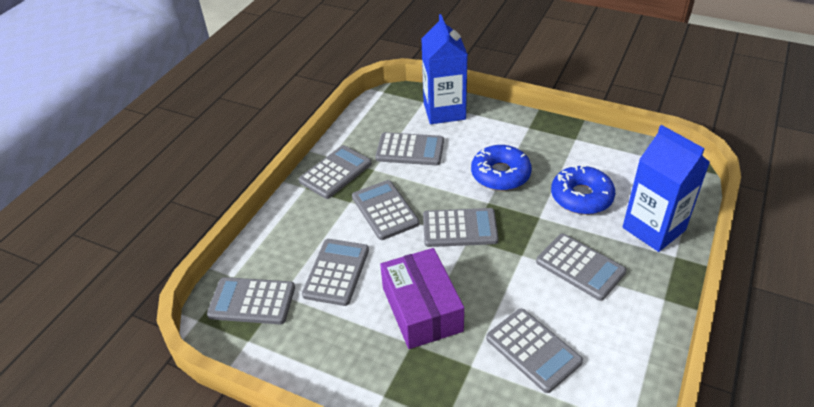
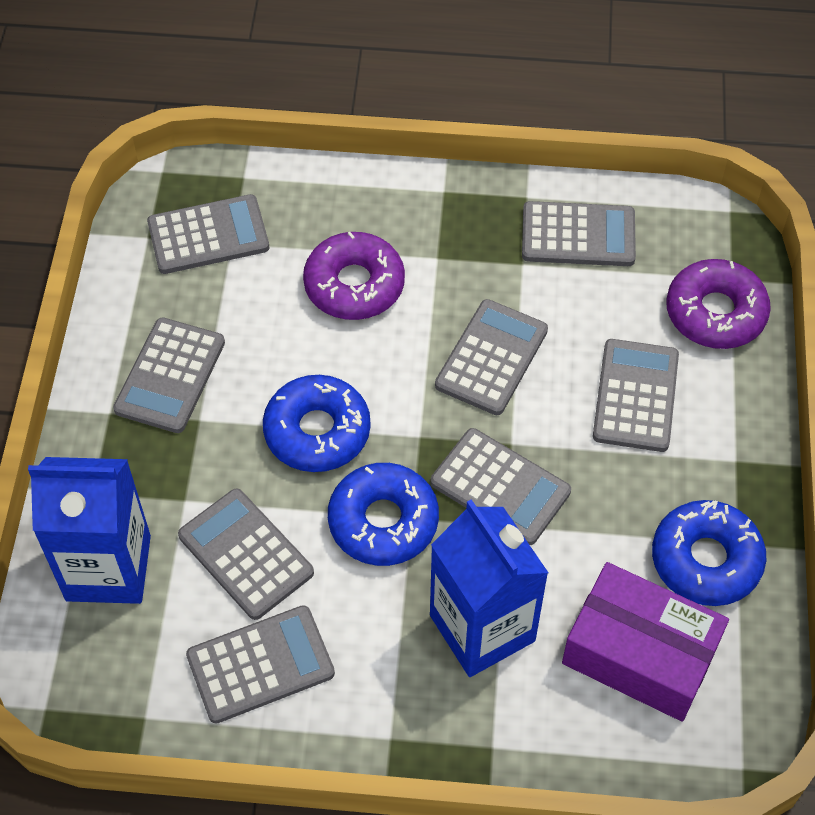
blue donut: [471,145,532,191] [551,165,615,215] = 2 -> [263,375,371,472] [328,463,439,566] [652,500,766,606] = 3
purple donut: none = 0 -> [303,232,405,320] [666,259,771,349] = 2

